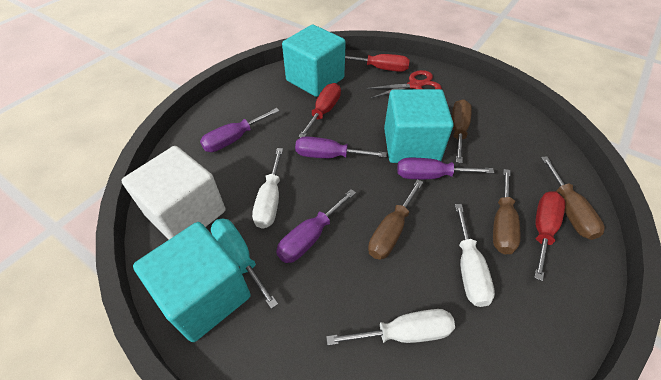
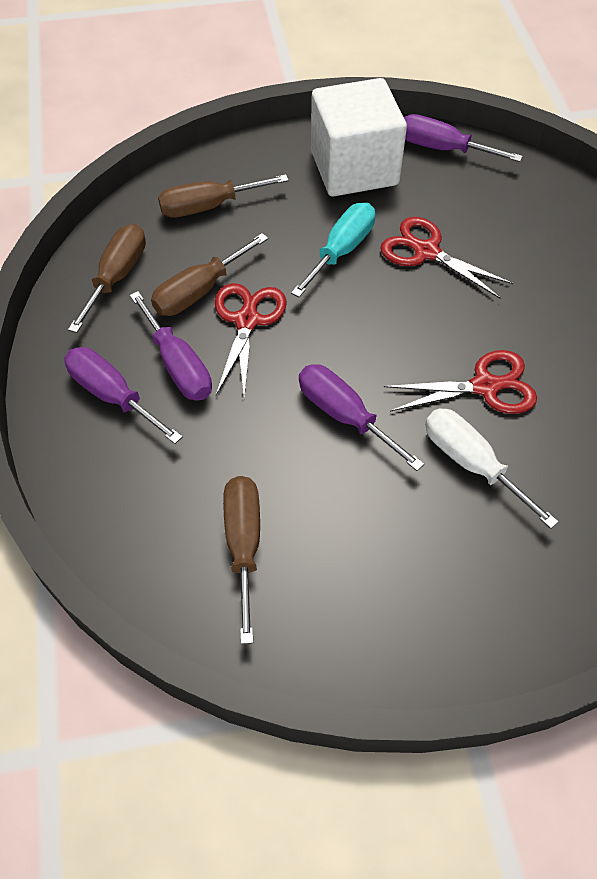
red scissors: [366,70,442,98] = 1 -> [215,283,287,398] [380,217,513,299] [384,350,537,414] = 3
red screwdriver: [298,83,341,138] [345,54,410,72] [534,191,565,281] = 3 -> none = 0
turquoise cube: [133,222,251,342] [282,24,346,97] [384,89,454,163] = 3 -> none = 0
white screwdriver: [252,148,283,229] [326,309,455,345] [455,204,495,307] = 3 -> [425,408,559,529] = 1

